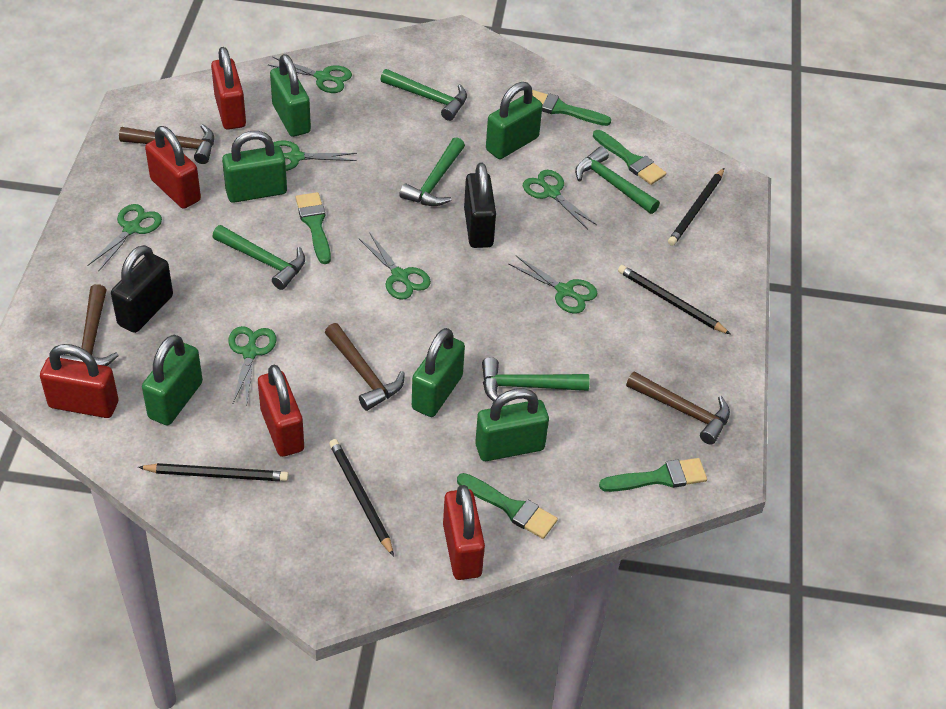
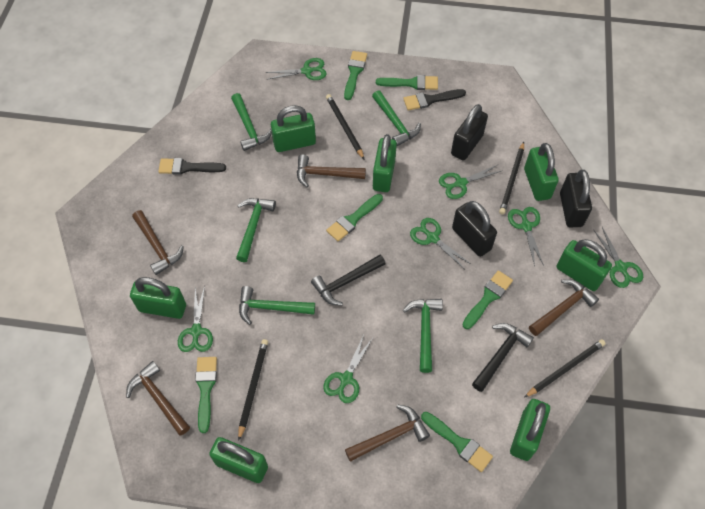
black brush: none = 0 -> [158,158,226,175] [403,89,466,111] = 2
black hammer: none = 0 -> [311,255,386,306] [472,323,534,392] = 2
black padlock: [111,245,173,333] [464,163,496,248] = 2 -> [451,104,488,161] [452,201,497,257] [560,170,592,227] = 3
brown hammer: [60,284,119,366] [119,124,214,164] [325,323,405,411] [626,371,730,445] = 4 -> [126,361,190,436] [132,210,184,275] [297,155,366,188] [345,404,430,462] [529,279,599,336] = 5
green brush: [296,192,331,264] [457,473,558,539] [532,90,611,126] [593,130,666,185] [599,458,707,492] = 5 -> [195,357,217,433] [326,194,383,241] [344,51,367,100] [376,75,438,90] [421,412,493,472] [462,270,513,329] = 6
green padlock: [142,334,203,425] [222,131,287,203] [270,54,311,137] [412,328,465,417] [475,388,549,461] [486,82,542,159] = 6 -> [130,277,186,319] [209,437,268,483] [271,105,316,152] [373,134,397,192] [510,399,550,461] [524,143,559,201] [557,239,612,291] = 7
red padlock: [40,344,118,418] [145,126,201,209] [211,47,246,130] [258,364,304,457] [443,485,485,580] = 5 -> none = 0

